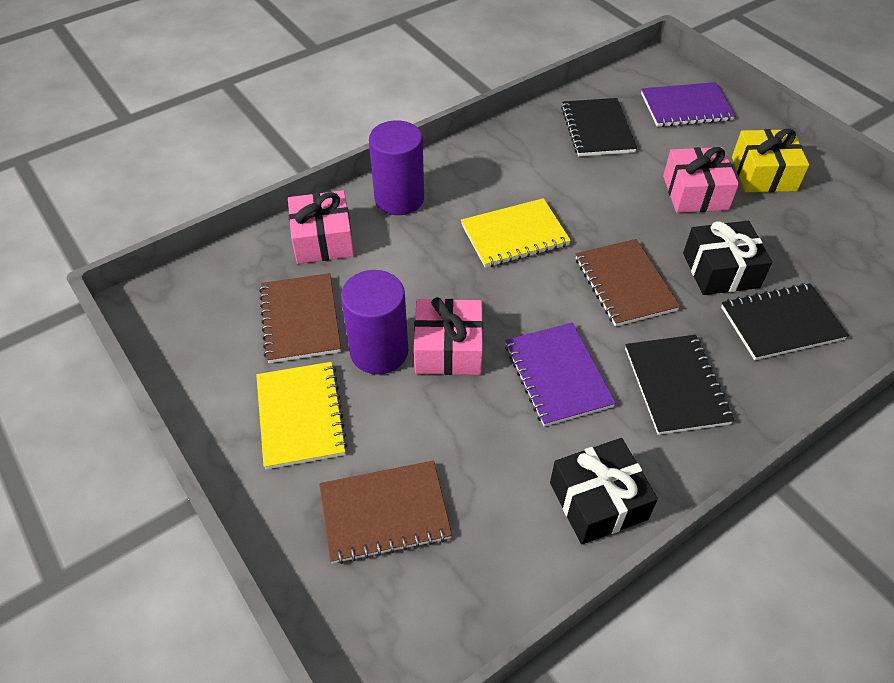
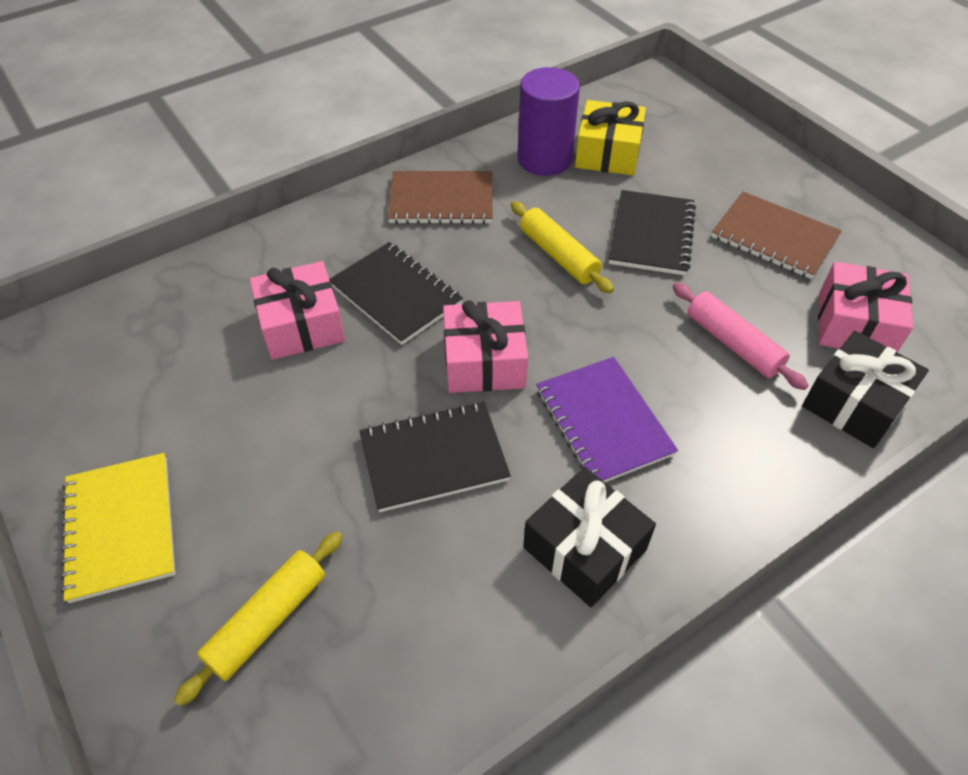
brown notebook: [259,273,341,363] [319,461,452,564] [576,239,680,327] = 3 -> [388,171,493,224] [711,192,842,279] = 2
pink rolling pin: none = 0 -> [673,283,809,390] = 1
purple cylinder: [341,270,408,375] [369,120,424,215] = 2 -> [517,67,580,176] = 1
purple notebook: [505,323,616,427] [641,82,735,127] = 2 -> [536,357,678,482] = 1
yellow notebook: [256,362,348,469] [461,198,571,268] = 2 -> [61,453,175,603] = 1
yellow rolling pin: none = 0 -> [174,531,343,707] [511,201,614,293] = 2

